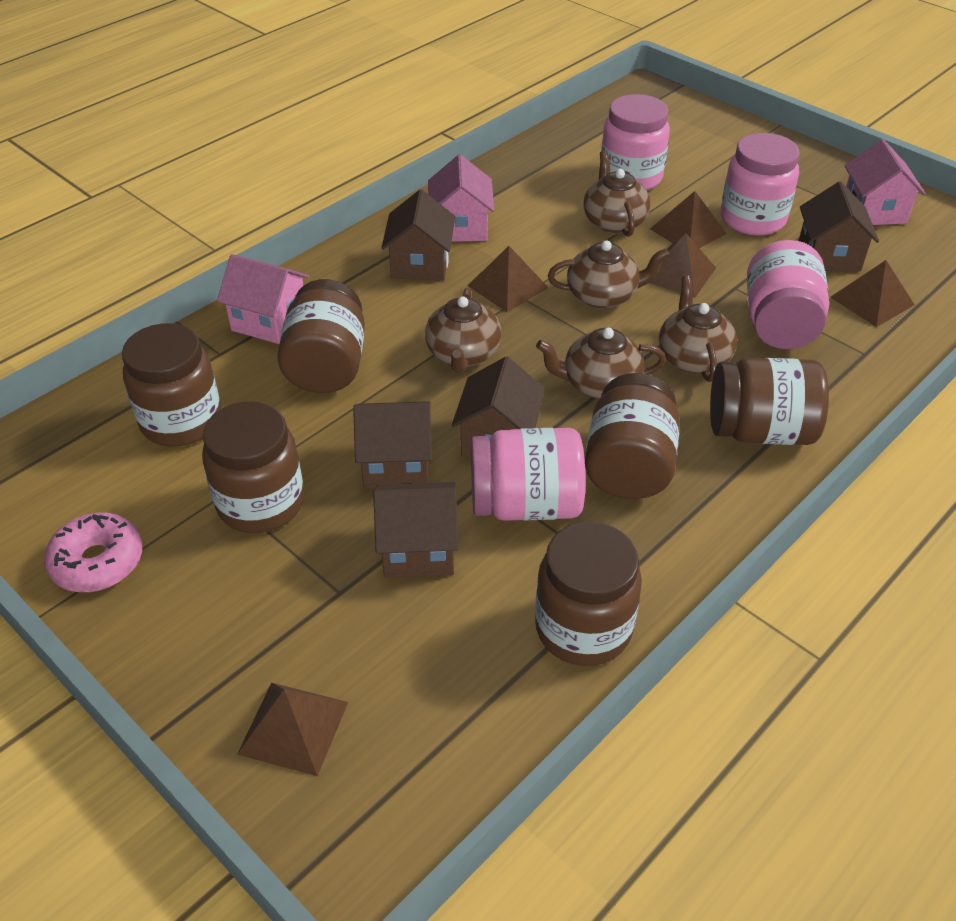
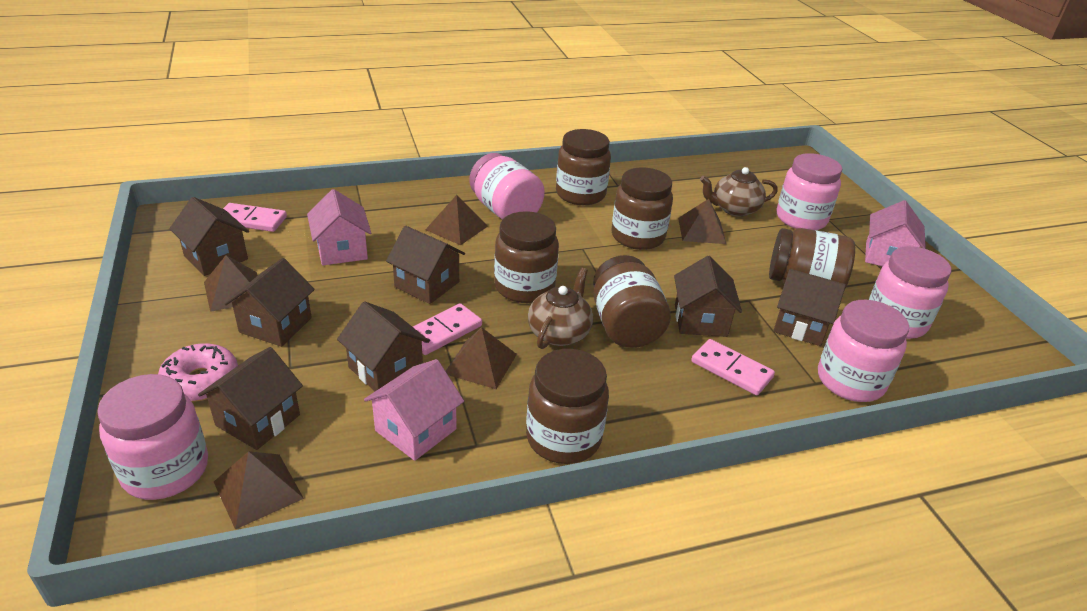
brown house: [353,401,432,489] [373,482,459,578] [381,189,455,281] [452,357,545,458] [799,182,879,271] = 5 -> [169,197,249,276] [198,347,303,450] [224,258,315,347] [337,301,429,391] [386,226,465,304] [674,256,742,337] [773,269,846,346] = 7
brown teapot: [425,287,502,373] [536,328,666,399] [548,240,669,309] [583,151,650,237] [659,276,737,382] = 5 -> [528,268,593,349] [700,167,778,217] = 2
pink domino: none = 0 -> [223,203,287,232] [413,303,482,355] [691,339,775,395] = 3
pink jar: [471,428,585,521] [601,94,670,191] [721,133,799,236] [747,240,829,349] = 4 -> [97,374,208,500] [469,153,545,220] [777,153,842,230] [818,300,909,402] [869,246,951,339] = 5

